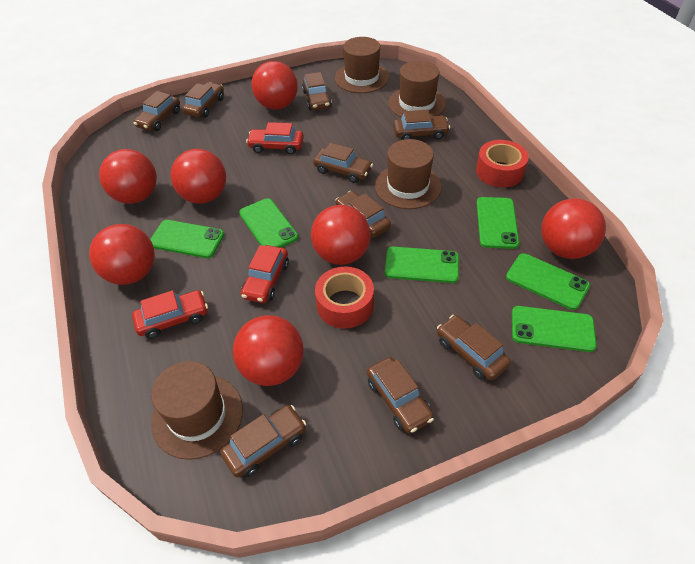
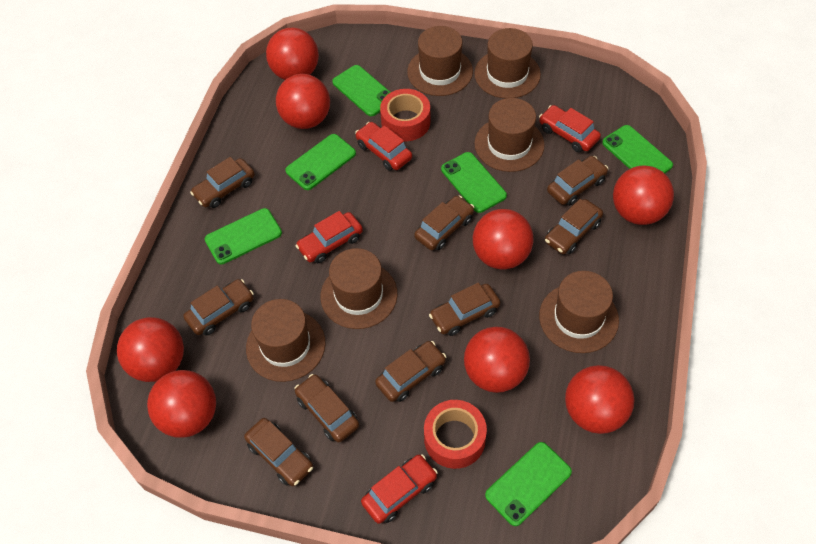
brown hat: [151,361,243,460] [335,37,389,93] [375,139,442,209] [388,61,446,118] = 4 -> [246,299,326,382] [320,248,397,329] [407,26,473,96] [474,28,541,99] [475,98,545,172] [539,271,619,353] = 6
red ball: [89,224,155,285] [99,149,157,204] [171,149,226,204] [233,315,304,386] [251,61,298,110] [311,205,371,265] [541,198,606,259] = 7 -> [117,317,184,382] [147,370,216,438] [266,28,319,80] [276,74,330,129] [464,327,530,393] [473,209,534,270] [565,365,634,434] [613,166,674,225] = 8
red car: [132,290,208,339] [241,245,289,303] [246,122,304,154] = 3 -> [295,211,363,263] [355,122,412,171] [361,454,438,524] [539,105,601,152] = 4

